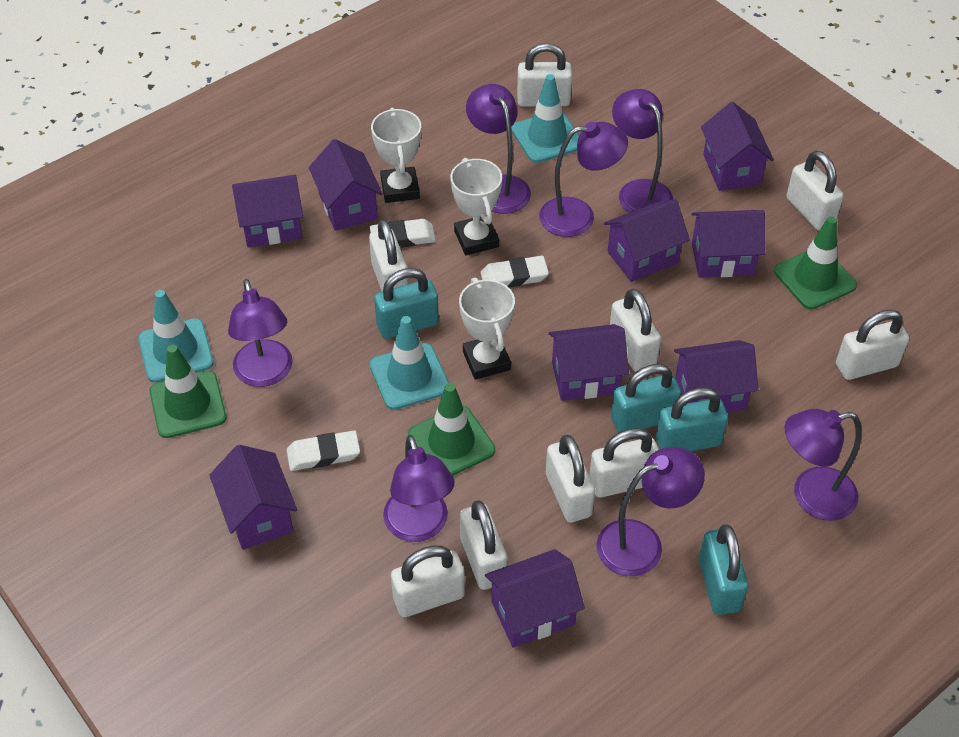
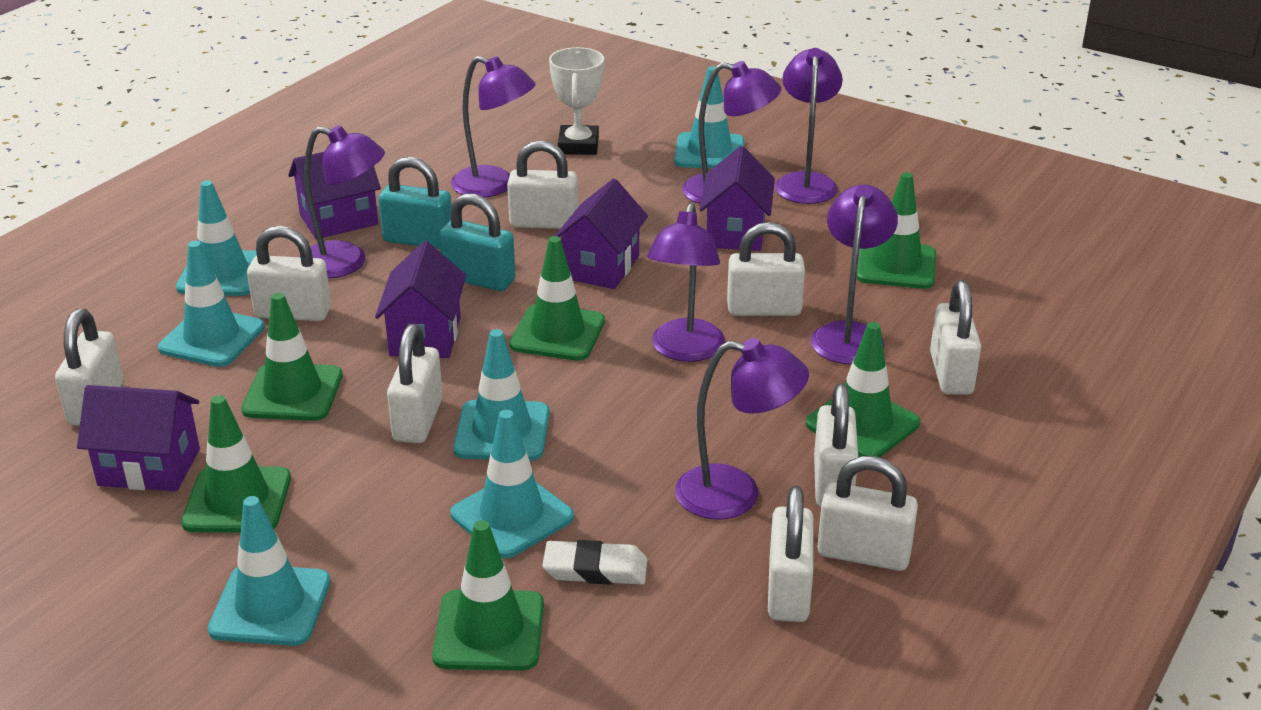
green traffic cone: [150,345,227,438] [408,383,495,476] [774,216,857,309] = 3 -> [181,395,291,533] [241,293,343,421] [432,520,544,671] [509,236,605,361] [806,322,920,457] [856,172,936,289] = 6
purple house: [209,445,297,550] [232,175,303,247] [309,139,383,231] [485,549,585,648] [549,324,629,401] [604,199,690,282] [674,340,759,413] [692,210,765,277] [701,102,774,191] = 9 -> [77,385,200,491] [288,152,381,239] [375,241,466,358] [555,178,648,289] [699,146,775,251] = 5
turquoise padlock: [374,268,439,339] [611,364,681,433] [656,387,728,451] [699,524,748,615] = 4 -> [378,157,452,249] [439,193,515,291] = 2
turquoise traffic cone: [138,290,214,383] [370,316,449,410] [511,74,579,163] = 3 -> [158,241,265,367] [176,180,257,296] [208,496,331,646] [450,410,574,558] [453,329,550,461] [674,66,744,169] = 6
white eraser: [287,430,360,471] [370,219,436,247] [481,256,549,288] = 3 -> [542,540,647,585] = 1
white trophy: [371,107,421,203] [450,158,502,255] [459,277,515,380] = 3 -> [549,47,604,155] = 1

